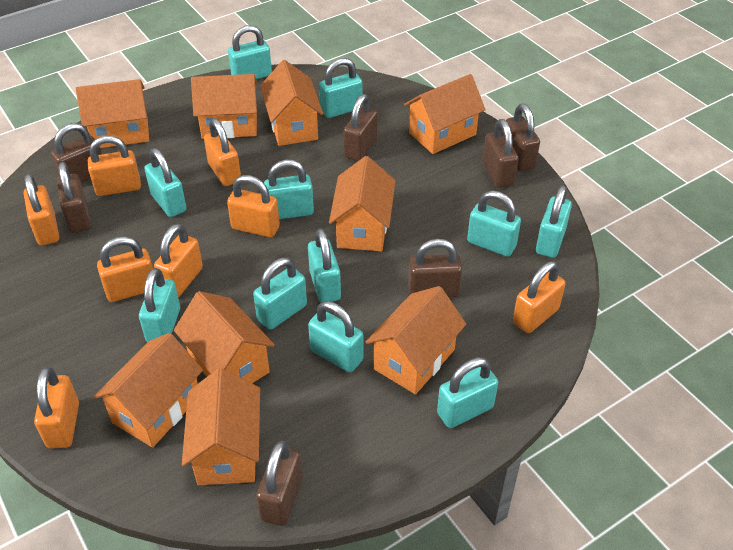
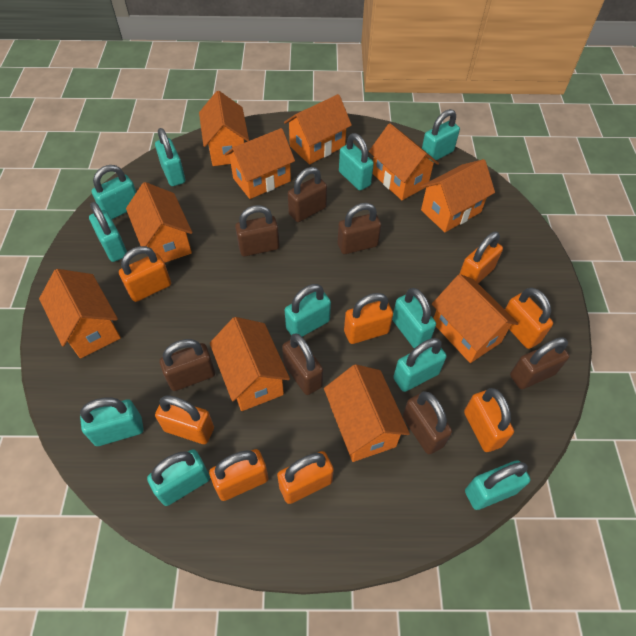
orange house: [76,79,149,148] [93,333,203,448] [174,291,275,383] [182,368,260,485] [191,74,257,139] [260,60,323,146] [329,156,395,251] [365,286,466,394] [404,74,486,154] = 9 -> [39,269,121,359] [126,182,193,263] [199,91,249,166] [210,317,290,411] [225,128,295,199] [284,94,352,164] [324,364,410,462] [369,123,439,200] [420,159,495,232] [432,274,519,363] = 10

